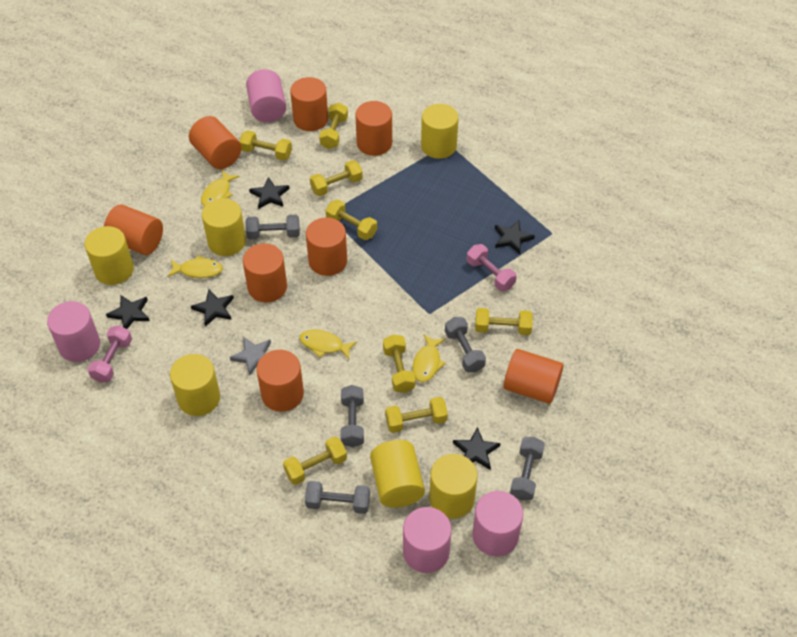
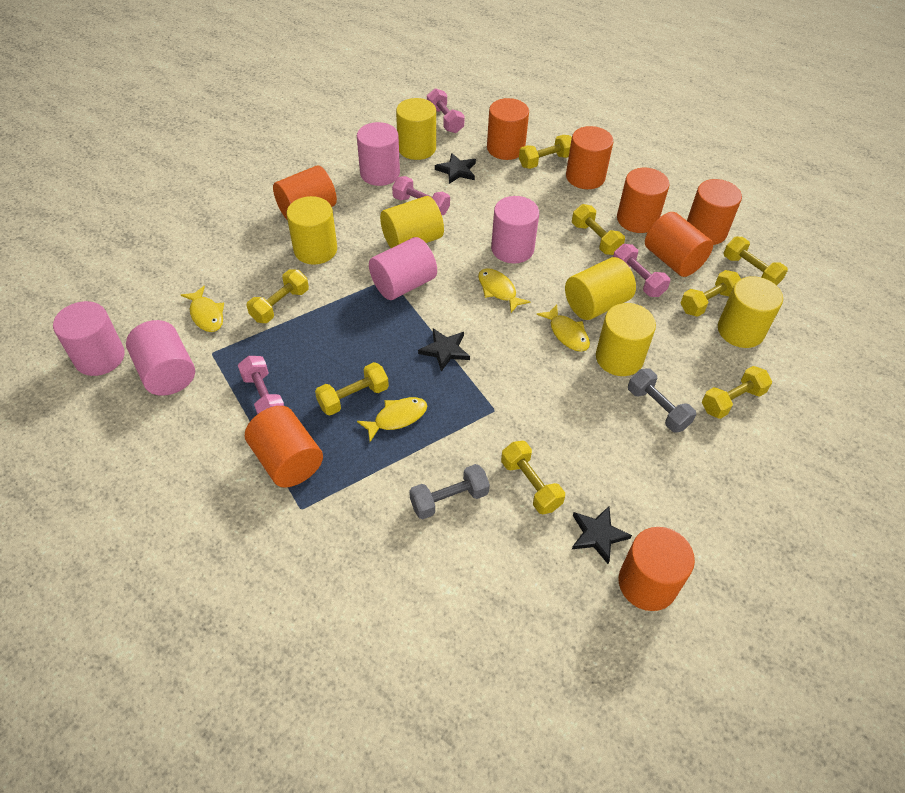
black star: [106,295,150,329] [191,289,234,326] [249,177,290,209] [453,427,501,470] [495,220,535,254] = 5 -> [418,329,470,371] [435,153,476,184] [572,506,632,564] = 3
grey dumbbell: [246,215,300,239] [305,481,370,514] [341,385,364,447] [445,317,486,372] [510,437,545,500] = 5 -> [409,464,490,519] [628,368,696,433] = 2
grey star: [230,337,271,376] = 1 -> none = 0
pink cylinder: [47,301,100,362] [246,69,286,122] [403,507,452,573] [472,491,523,557] = 4 -> [53,301,125,376] [126,320,195,396] [357,122,400,186] [369,237,437,300] [491,196,539,264] = 5
pink dumbbell: [88,325,132,383] [467,244,517,291] = 2 -> [238,356,284,414] [392,176,450,215] [427,88,465,133] [613,244,670,297] = 4

